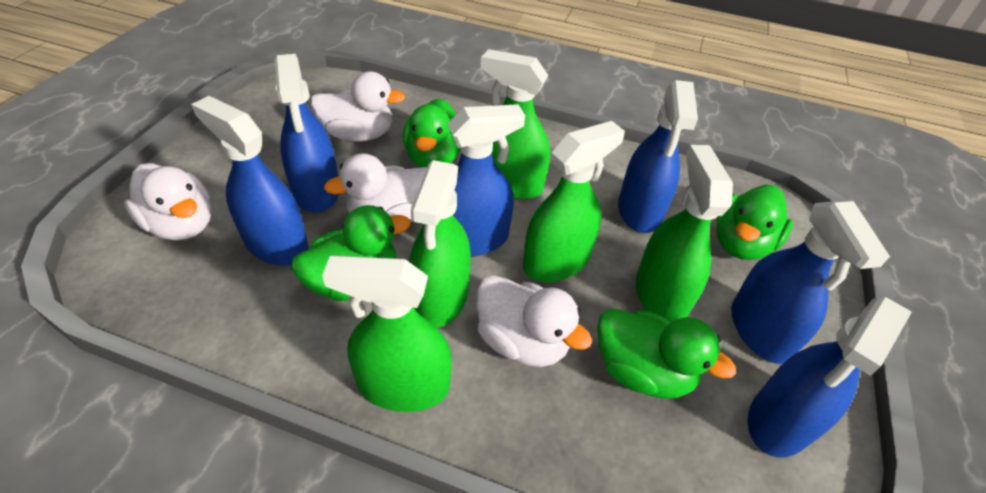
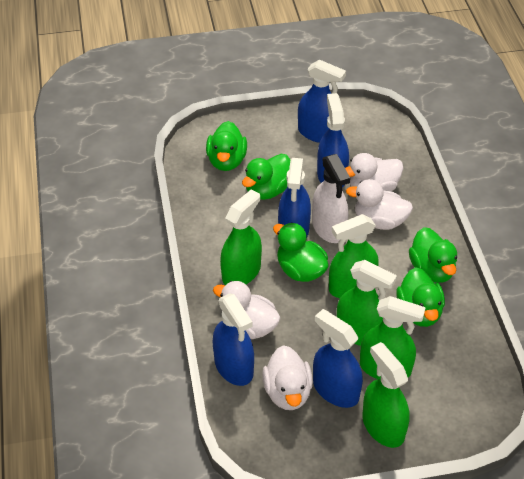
blue spray bottle: [191,96,309,266] [274,54,339,213] [448,104,525,257] [618,80,698,233] [731,201,890,364] [748,297,912,457] = 6 -> [213,293,254,386] [278,158,311,236] [298,60,346,143] [313,309,363,408] [317,93,349,188] = 5
green duck: [291,205,411,301] [403,98,461,168] [597,309,736,399] [716,185,793,260] = 4 -> [206,121,247,171] [242,154,290,200] [273,222,329,282] [396,268,445,327] [409,227,457,283] = 5
white spray bottle: none = 0 -> [312,154,350,243] = 1

